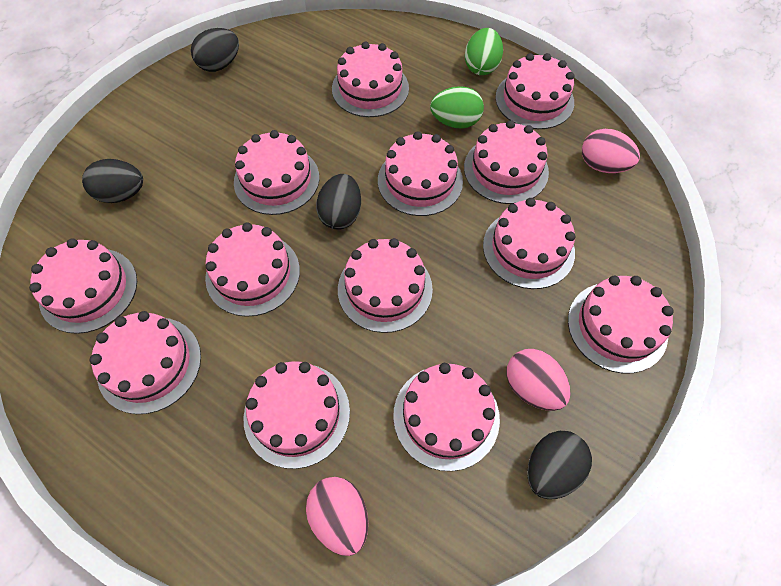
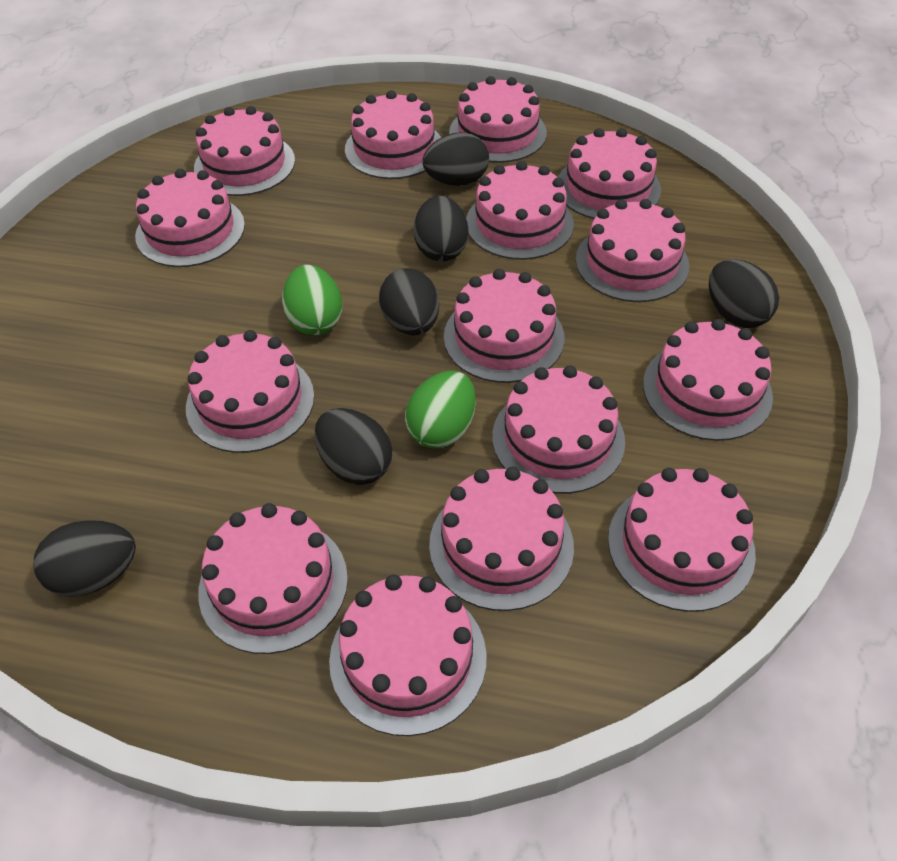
black egg: [82,159,143,203] [191,28,239,72] [316,174,361,230] [527,431,592,499] = 4 -> [34,520,136,597] [315,408,392,485] [379,268,439,335] [414,196,468,262] [422,132,489,186] [709,259,779,328] = 6
pink cake: [29,238,137,334] [90,311,201,414] [205,222,300,317] [234,130,319,215] [243,361,350,469] [332,42,409,117] [338,238,433,333] [378,131,463,216] [393,363,500,471] [464,120,549,204] [483,198,576,289] [495,53,574,129] [568,276,674,373] = 13 -> [135,169,245,267] [186,330,314,453] [194,106,295,196] [198,503,348,654] [329,574,487,736] [345,90,441,179] [429,467,574,611] [444,269,564,383] [449,76,547,163] [466,161,574,260] [492,365,625,494] [558,128,661,219] [576,199,689,302] [608,468,756,612] [643,319,773,441] = 15
pink egg: [306,477,368,556] [506,349,571,411] [582,129,640,173] = 3 -> none = 0

